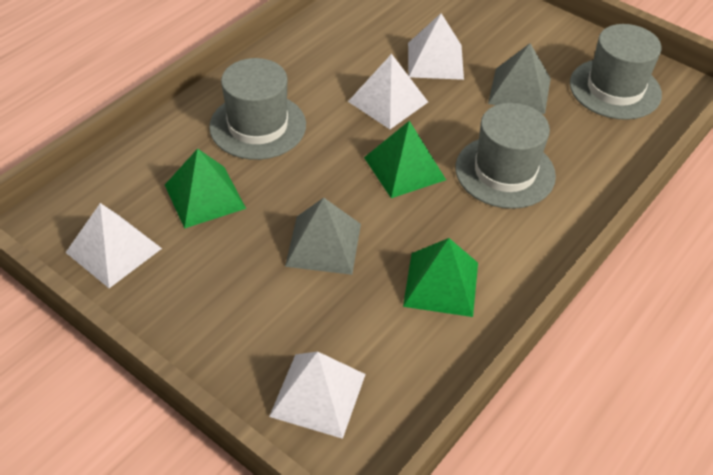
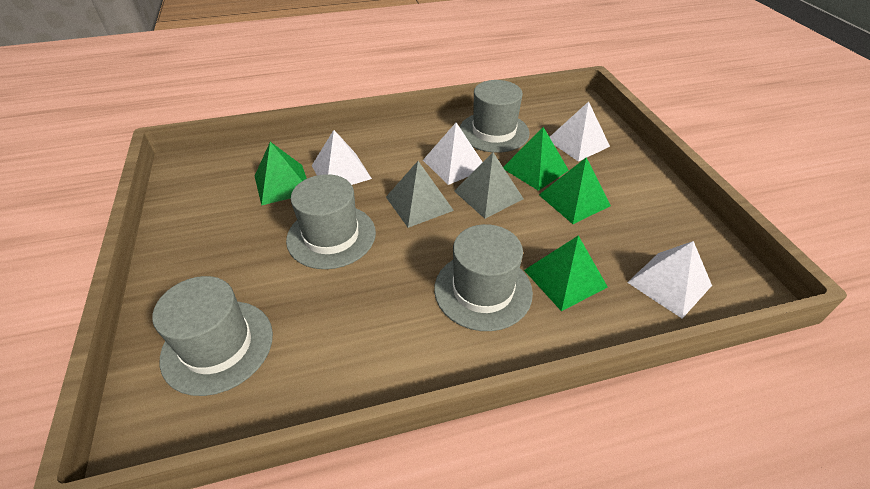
green pyramid: [165,148,246,229] [364,121,446,198] [403,238,478,317] = 3 -> [255,142,307,206] [503,127,569,191] [524,235,608,311] [539,157,611,224] = 4
grey hat: [209,58,306,160] [455,103,556,209] [570,24,662,120] = 3 -> [152,276,273,396] [286,174,376,269] [434,224,533,331] [460,80,530,153] = 4

